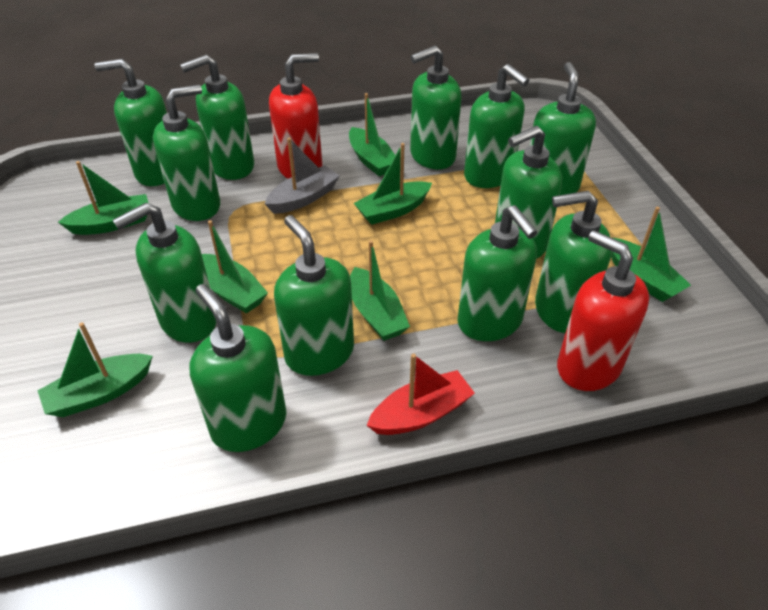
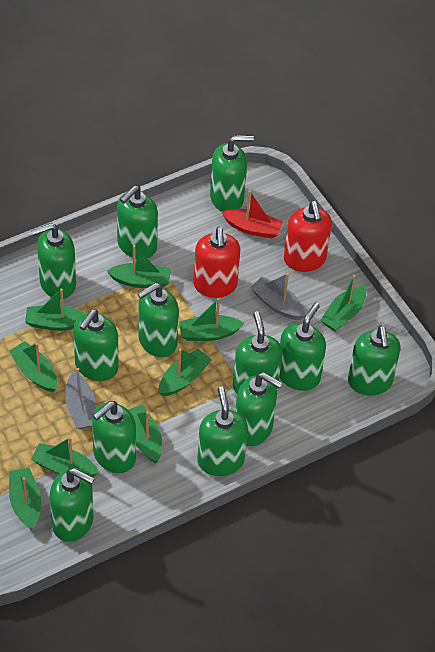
green boat: [37,322,153,417] [58,161,148,235] [202,220,268,314] [349,93,395,176] [350,240,410,341] [354,143,432,225] [611,207,691,302] = 7 -> [9,341,57,392] [9,468,41,530] [25,289,86,331] [31,437,99,477] [107,245,171,288] [127,405,162,463] [159,349,212,396] [179,298,244,341] [321,275,367,331] = 9
grey boat: [265,138,340,214] = 1 -> [65,368,96,429] [251,273,306,320] = 2

